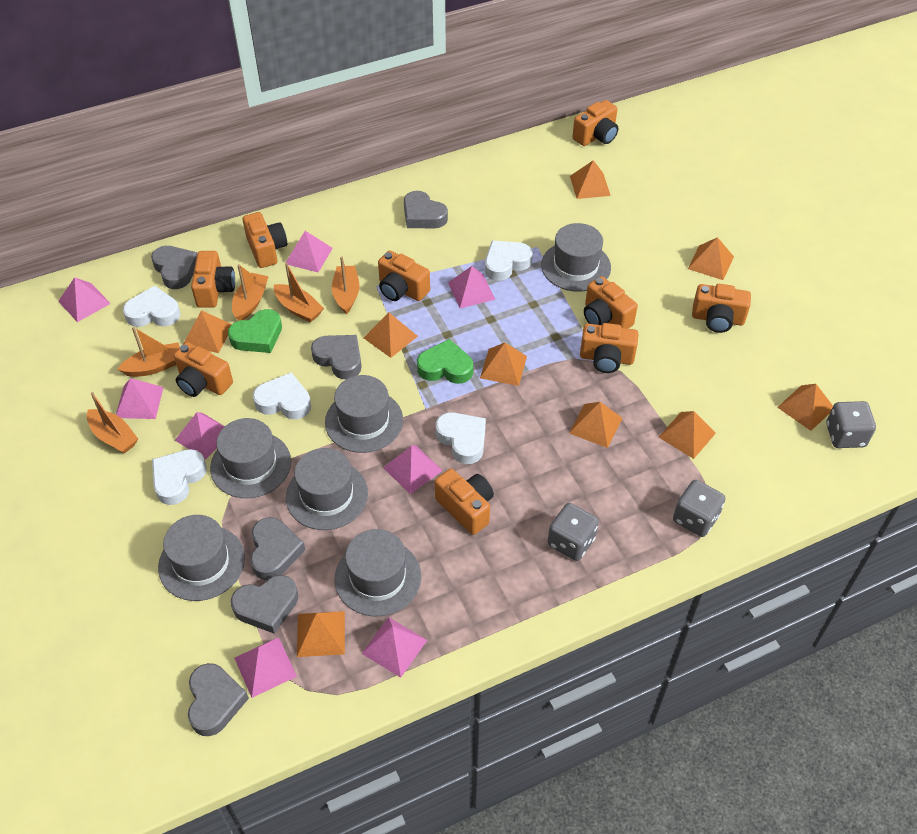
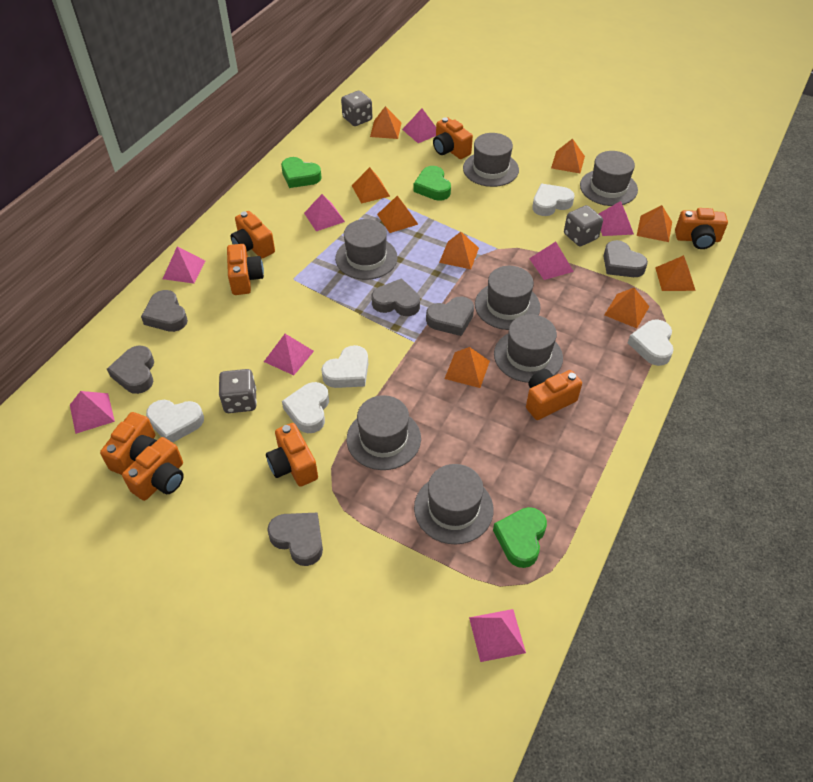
green heart: [228,309,282,353] [417,339,473,384] = 2 -> [281,157,322,188] [413,166,451,201] [493,507,547,568] = 3
grey hat: [158,515,245,601] [210,418,291,498] [286,448,368,530] [325,375,403,453] [335,529,421,616] [541,223,611,292] = 6 -> [335,219,398,280] [347,395,421,470] [414,464,494,544] [463,133,519,187] [475,266,540,330] [494,314,563,383] [580,151,638,206] = 7
orange boat: [87,392,138,454] [118,327,180,377] [232,264,269,321] [274,263,324,323] [332,256,360,314] = 5 -> none = 0
orange camera: [174,342,233,397] [191,251,235,308] [243,212,287,268] [378,250,430,301] [435,469,494,535] [572,100,618,146] [580,323,638,373] [584,276,638,329] [692,284,751,333] = 9 -> [100,412,157,475] [122,437,184,501] [227,244,264,295] [230,211,275,258] [266,423,318,487] [433,117,473,159] [526,369,582,420] [675,208,728,249] = 8

